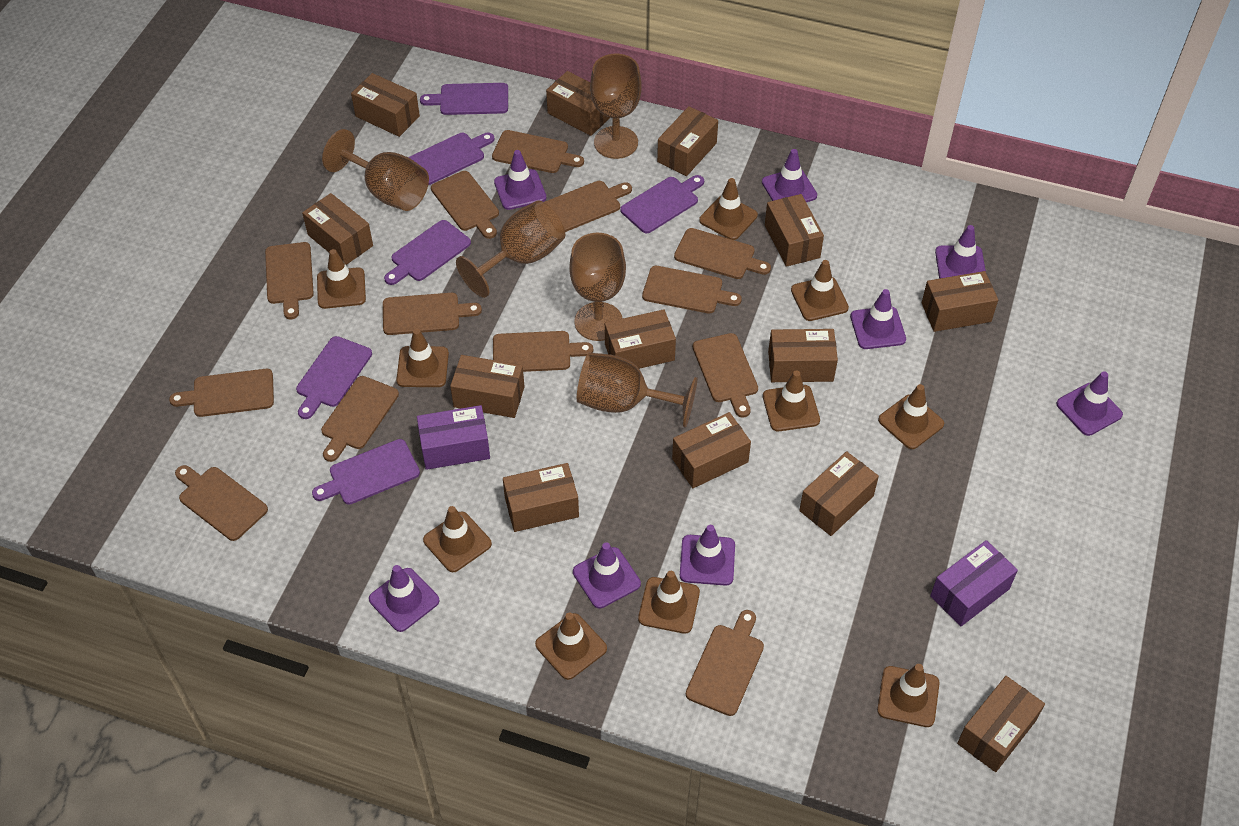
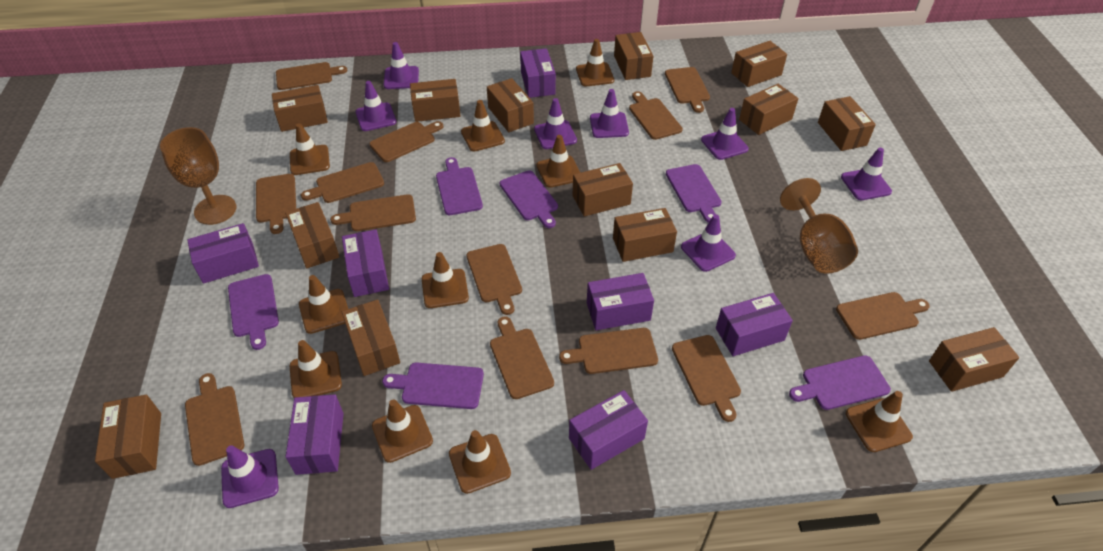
brown goblet: [322,129,429,211] [456,200,565,298] [569,233,626,341] [577,353,697,428] [590,54,642,159] = 5 -> [160,127,236,225] [780,178,858,274] = 2
purple box: [417,405,490,470] [930,540,1018,626] = 2 -> [187,223,259,284] [286,395,344,475] [342,230,389,297] [520,48,556,98] [569,390,648,470] [587,273,654,330] [716,293,793,356] = 7

